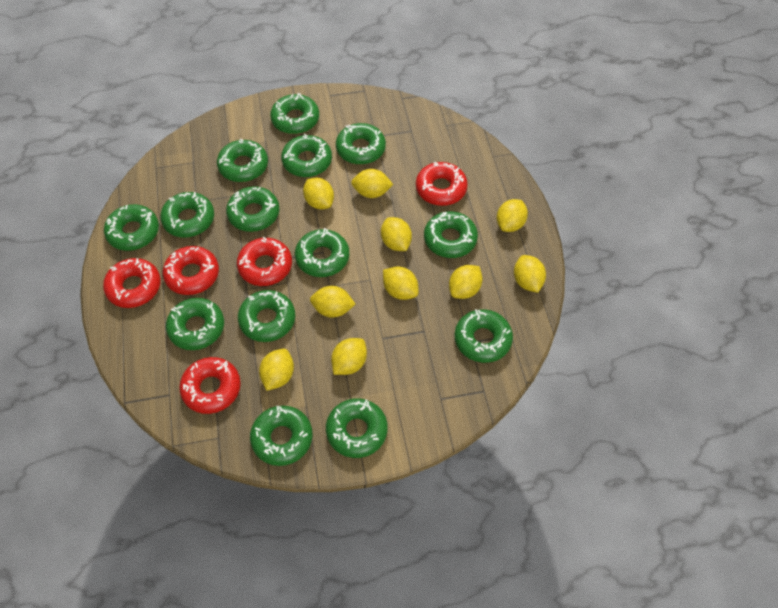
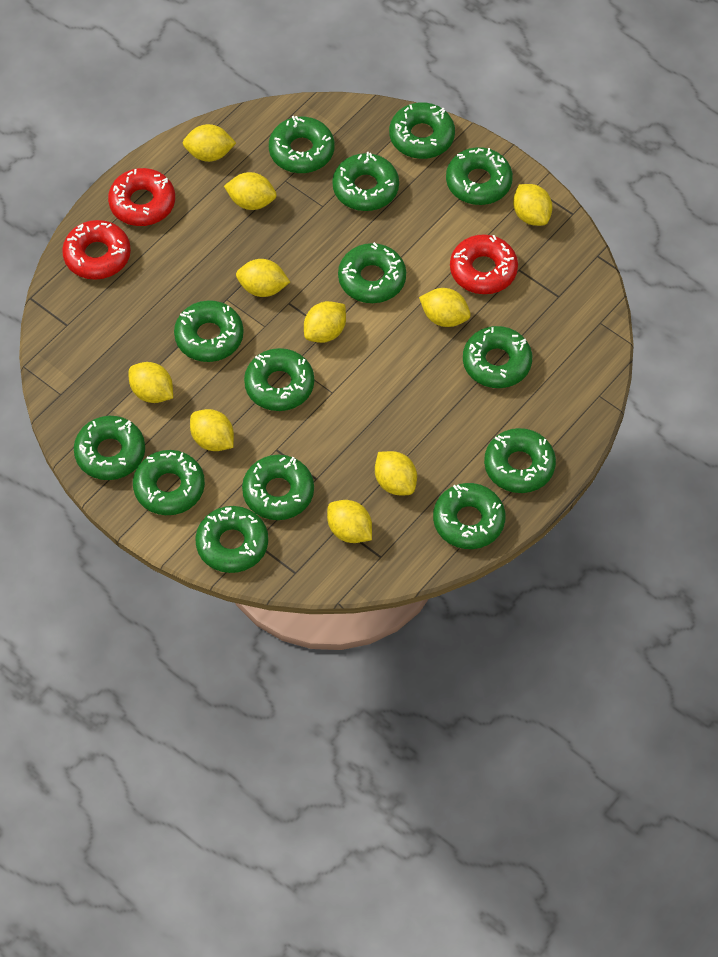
red donut: [103,258,161,308] [163,246,219,295] [179,357,241,414] [237,237,292,286] [416,162,468,206] = 5 -> [62,220,131,280] [108,168,175,226] [450,234,518,294] = 3

